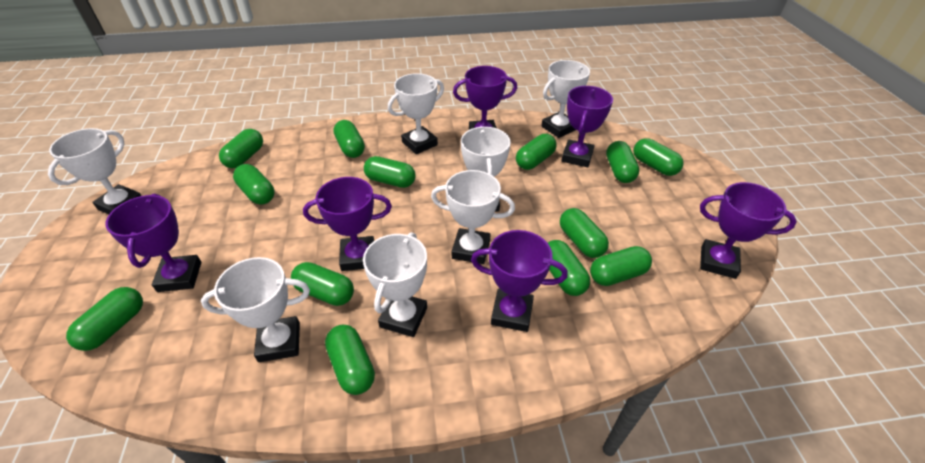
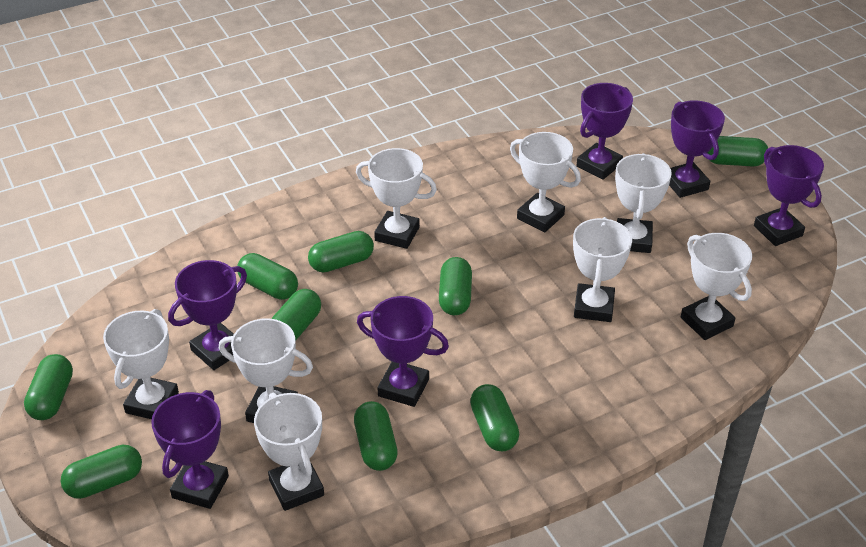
green capsule: [66,287,143,351] [219,129,263,168] [233,164,275,205] [291,262,354,306] [325,325,375,395] [333,120,365,158] [364,156,416,188] [516,134,557,170] [548,240,590,296] [560,208,609,258] [590,246,652,286] [606,141,639,183] [633,138,684,176] = 13 -> [24,354,73,420] [61,445,142,499] [237,253,298,300] [271,289,321,341] [308,231,374,273] [354,401,398,471] [439,257,472,315] [470,384,519,451] [708,136,768,167] = 9
white trophy: [48,128,141,214] [201,257,310,362] [363,232,427,337] [388,73,444,154] [431,170,515,264] [461,127,511,212] [542,60,590,138] = 7 -> [103,309,179,419] [219,318,313,423] [254,392,324,511] [356,148,437,249] [510,132,581,232] [573,217,632,322] [615,153,672,253] [681,233,752,340] = 8

